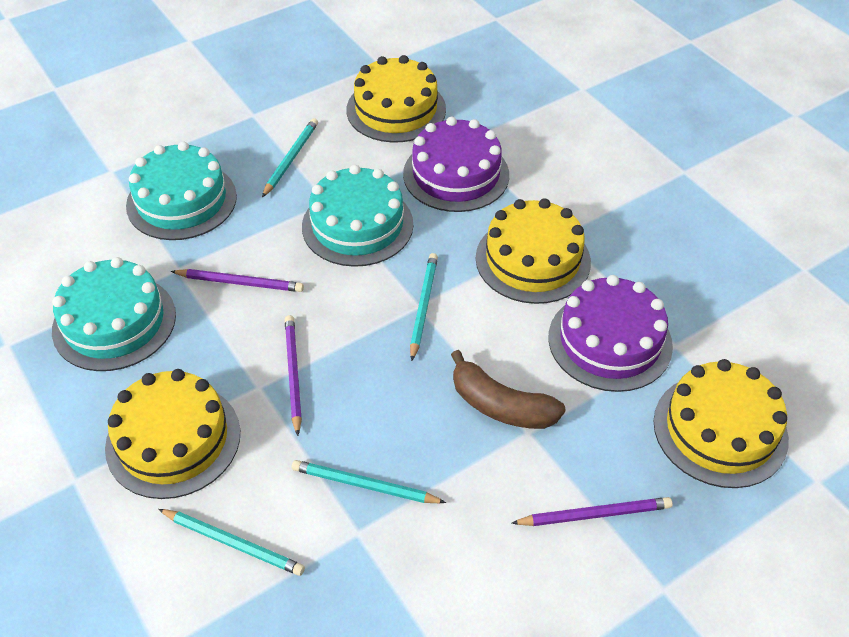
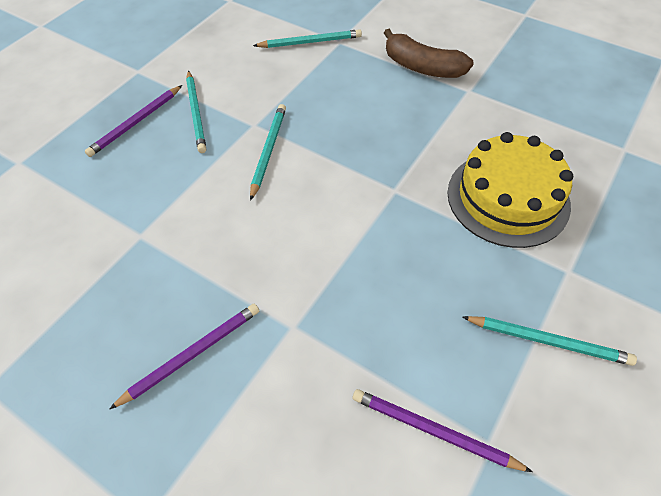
purple cake: [403,117,509,212] [548,275,673,392] = 2 -> none = 0
turquoise cake: [52,257,176,371] [126,141,237,240] [302,165,413,267] = 3 -> none = 0
yellow cake: [105,369,240,499] [346,55,446,143] [476,198,591,304] [653,359,789,488] = 4 -> [448,132,573,248] = 1

